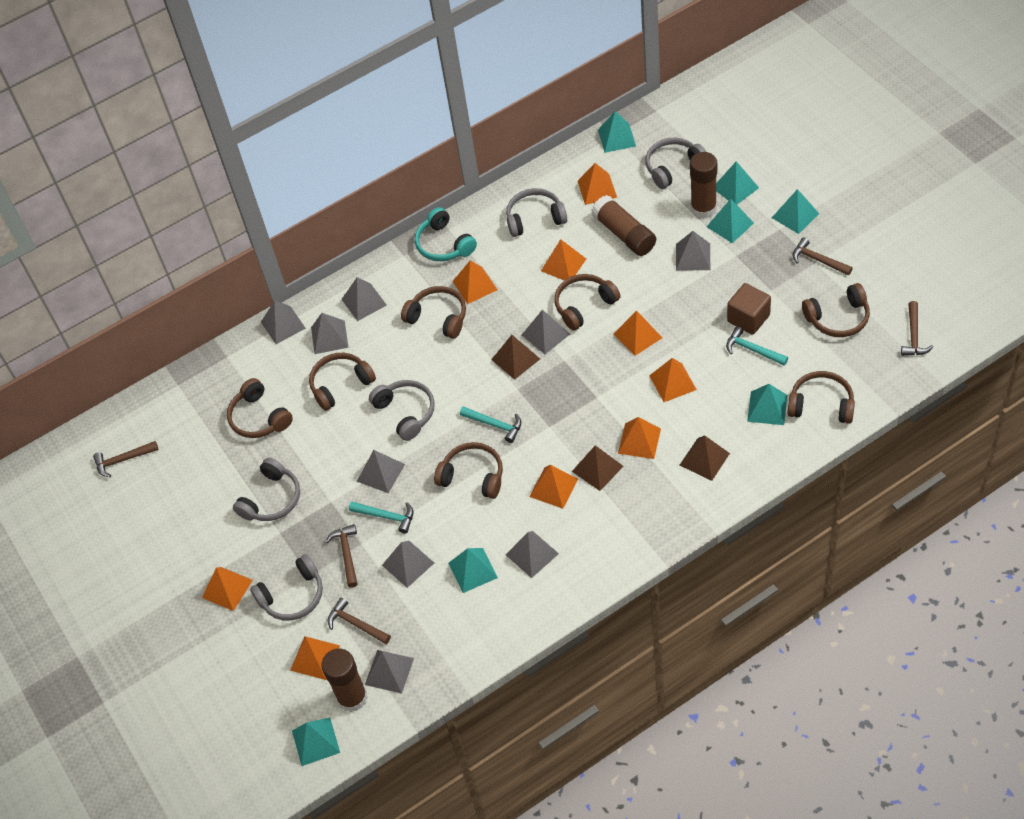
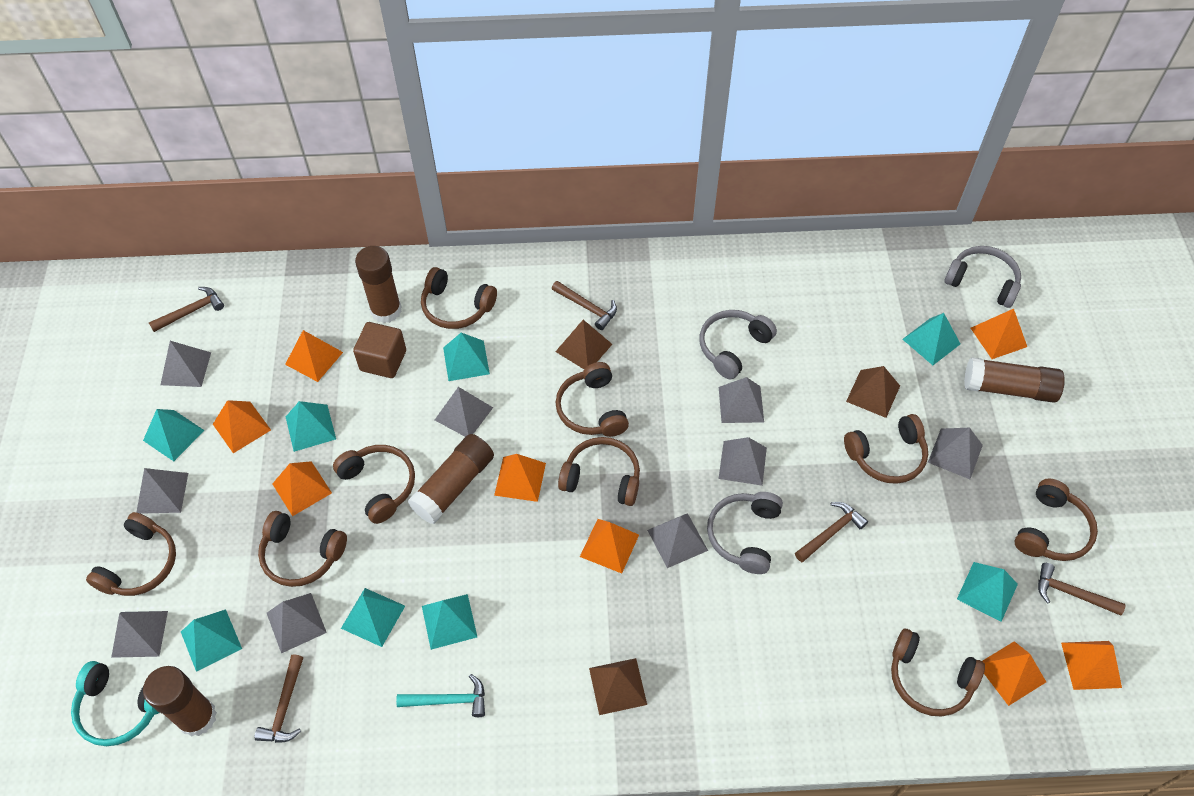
brown glue stick: [321,649,368,712] [591,195,656,256] [690,152,717,219] = 3 -> [143,666,217,737] [355,246,402,323] [408,434,494,524] [964,357,1065,403] = 4
brown headphones: [227,378,293,438] [309,353,376,411] [401,286,466,339] [434,442,503,499] [554,274,620,331] [787,371,855,424] [802,283,870,337] = 7 -> [86,512,176,596] [258,511,347,587] [333,445,415,524] [421,267,497,329] [556,362,629,437] [558,437,640,506] [844,414,928,484] [891,629,985,717] [1015,478,1098,561] = 9
grey headphones: [233,458,300,521] [250,554,323,621] [369,380,435,441] [506,188,567,237] [646,138,706,189] = 5 -> [699,310,777,379] [707,492,783,574] [945,246,1021,308] = 3
orange pyramid: [202,567,253,611] [290,636,340,680] [452,260,497,304] [529,465,578,509] [541,239,586,280] [578,163,617,205] [614,311,662,356] [618,417,661,459] [649,358,697,402] = 9 -> [213,400,271,453] [273,461,332,516] [285,330,343,382] [494,454,546,502] [580,519,639,573] [971,309,1027,359] [983,641,1046,706] [1061,641,1122,690] = 8
turquoise hammer: [349,501,413,534] [460,406,521,443] [726,327,788,366] = 3 -> [396,674,485,717] = 1
turquoise pyramid: [292,718,340,766] [448,548,498,593] [598,111,636,153] [707,199,754,243] [716,161,759,204] [747,384,787,425] [772,189,819,234] = 7 -> [143,409,205,461] [181,609,242,672] [286,401,336,452] [341,588,405,647] [422,594,477,650] [443,333,490,381] [902,313,960,365] [957,562,1018,622] = 8

